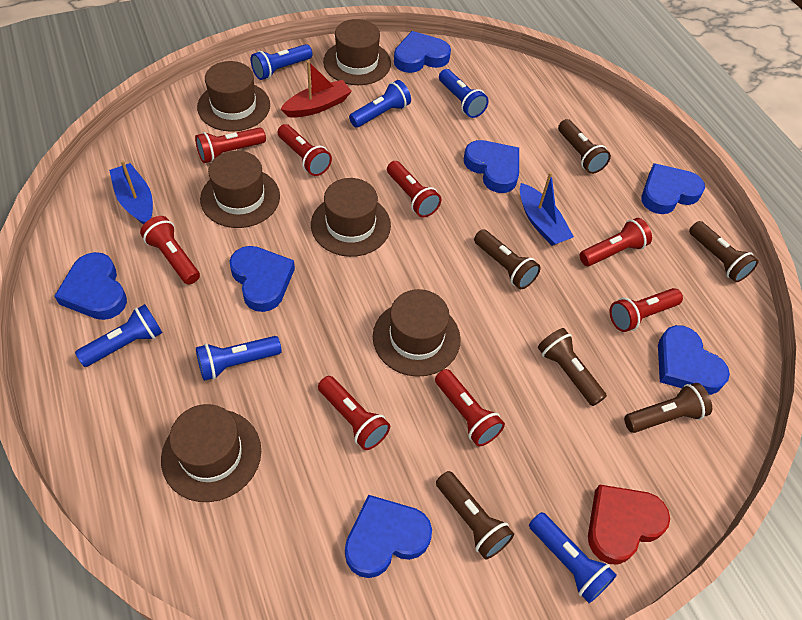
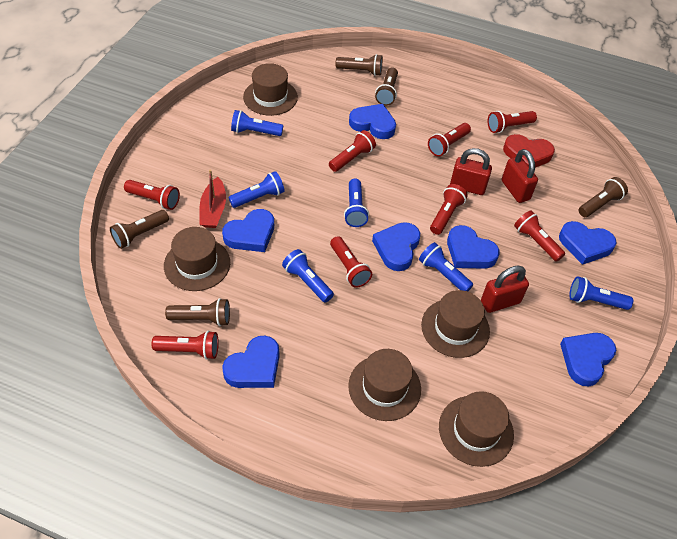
blue boat: [109,160,153,224] [520,172,574,246] = 2 -> none = 0
brown flashlight: [436,471,514,559] [474,229,541,289] [538,328,607,406] [558,119,611,174] [624,383,712,433] [689,221,759,282] = 6 -> [110,210,169,249] [165,298,230,326] [336,54,383,76] [375,67,398,106] [578,177,628,217] = 5
brown hat: [161,404,261,502] [197,61,270,132] [200,151,280,228] [311,178,391,257] [323,19,391,85] [373,289,461,377] = 6 -> [164,227,230,291] [243,63,298,116] [348,349,421,421] [421,290,490,358] [439,391,514,467] = 5
red padlock: none = 0 -> [450,148,492,195] [481,266,529,313] [502,149,538,203] = 3

